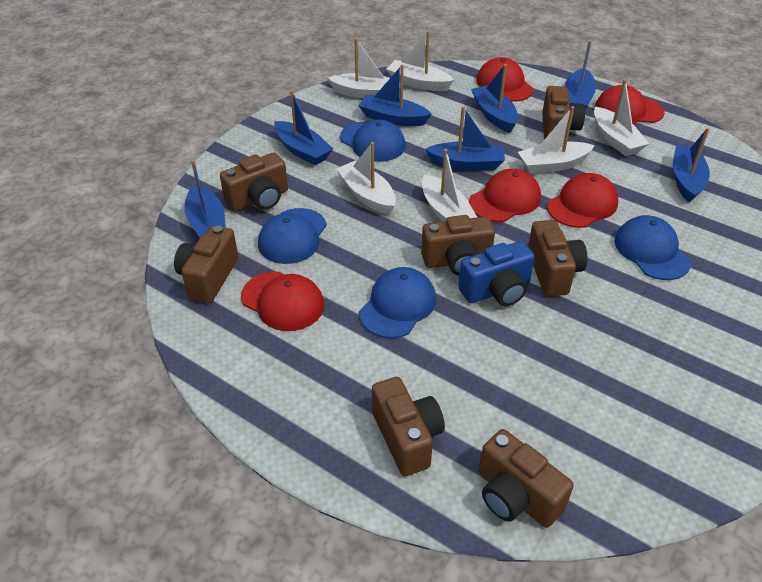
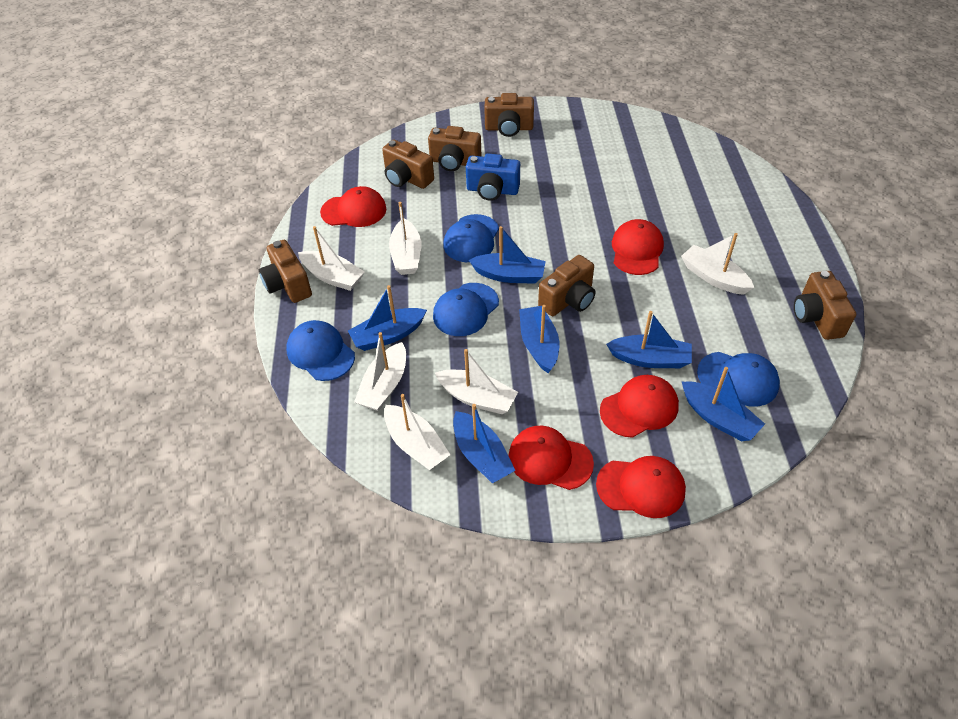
blue boat: [184,160,226,238] [274,90,333,165] [358,64,432,126] [425,106,505,171] [471,64,518,133] [565,40,596,109] [673,128,710,203] = 7 -> [348,285,427,351] [453,404,516,484] [469,226,546,284] [519,305,559,373] [606,311,692,368] [682,367,765,441] = 6
brown camera: [174,225,238,303] [220,153,288,212] [372,377,445,476] [421,215,495,276] [479,429,574,528] [528,220,587,296] [542,86,585,140] = 7 -> [259,240,312,303] [382,140,434,189] [428,126,481,171] [484,93,534,137] [538,255,595,316] [794,271,856,340] = 6

